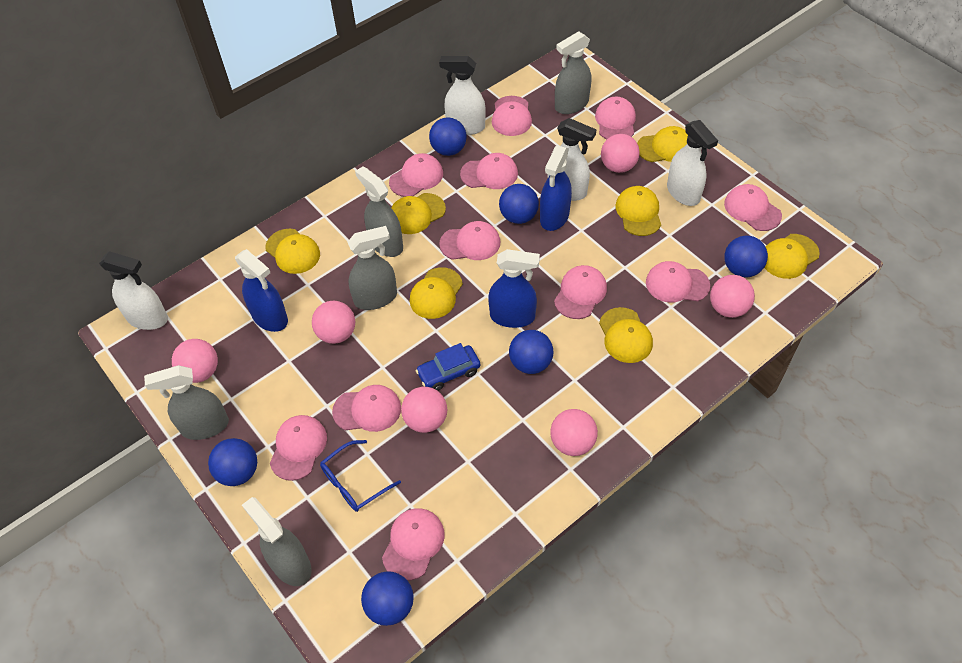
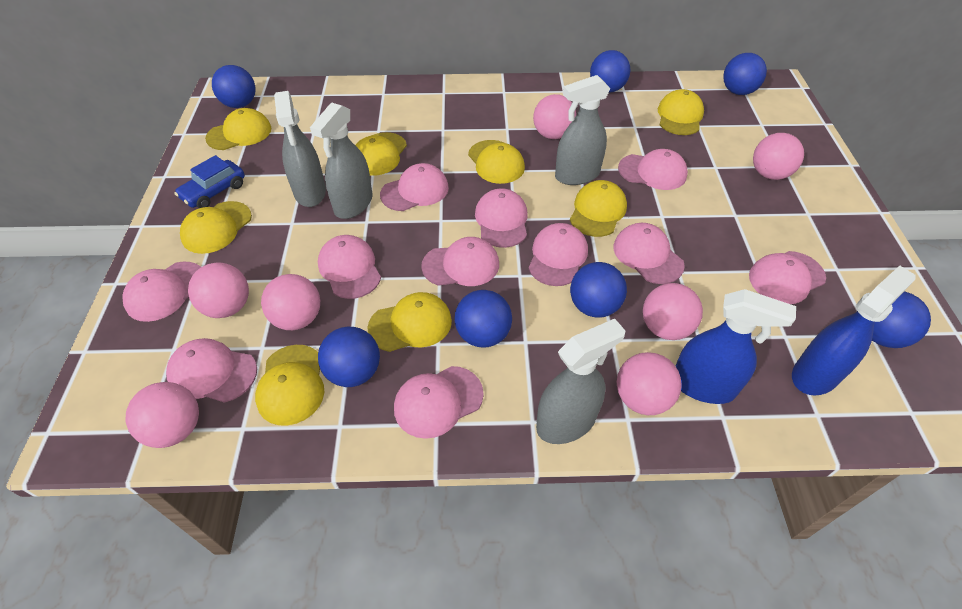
blue ball: [208,438,257,486] [361,571,414,626] [429,117,467,156] [499,184,539,224] [509,330,553,374] [724,236,768,277] = 6 -> [212,65,256,108] [318,327,380,387] [455,290,512,348] [570,262,627,318] [590,50,631,93] [723,53,767,95] [872,291,931,348] = 7
blue glasses: [320,440,401,512] = 1 -> none = 0
blue spray bottle: [235,249,288,332] [488,249,540,328] [540,145,572,231] = 3 -> [676,289,796,404] [792,266,915,395] = 2
grey spray bottle: [144,365,229,440] [242,497,312,586] [348,226,397,310] [355,166,403,257] [555,31,592,114] = 5 -> [274,91,326,207] [310,102,372,219] [536,319,625,444] [555,75,611,185] = 4
pink ball: [172,339,218,383] [312,301,355,344] [401,387,447,433] [550,409,598,456] [601,134,640,173] [710,275,755,318] = 6 -> [126,382,199,448] [188,262,249,318] [261,274,320,330] [533,94,576,139] [617,352,682,415] [643,283,703,340] [753,133,804,180] = 7
white spray bottle: [99,251,168,330] [439,56,486,135] [548,118,597,201] [667,120,718,206] = 4 -> none = 0
yellow cap: [266,229,320,274] [391,193,446,234] [410,267,463,319] [599,307,653,363] [615,186,661,236] [637,126,688,162] [764,234,820,279] = 7 -> [180,201,252,254] [205,108,271,150] [255,345,324,426] [355,132,407,176] [367,292,452,352] [468,140,525,184] [570,180,627,237] [658,89,704,135] = 8

